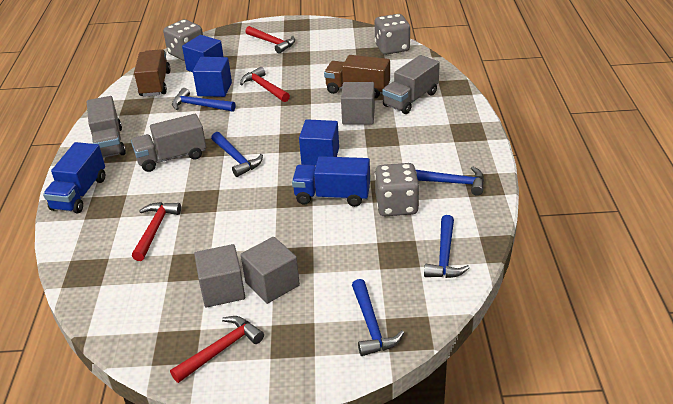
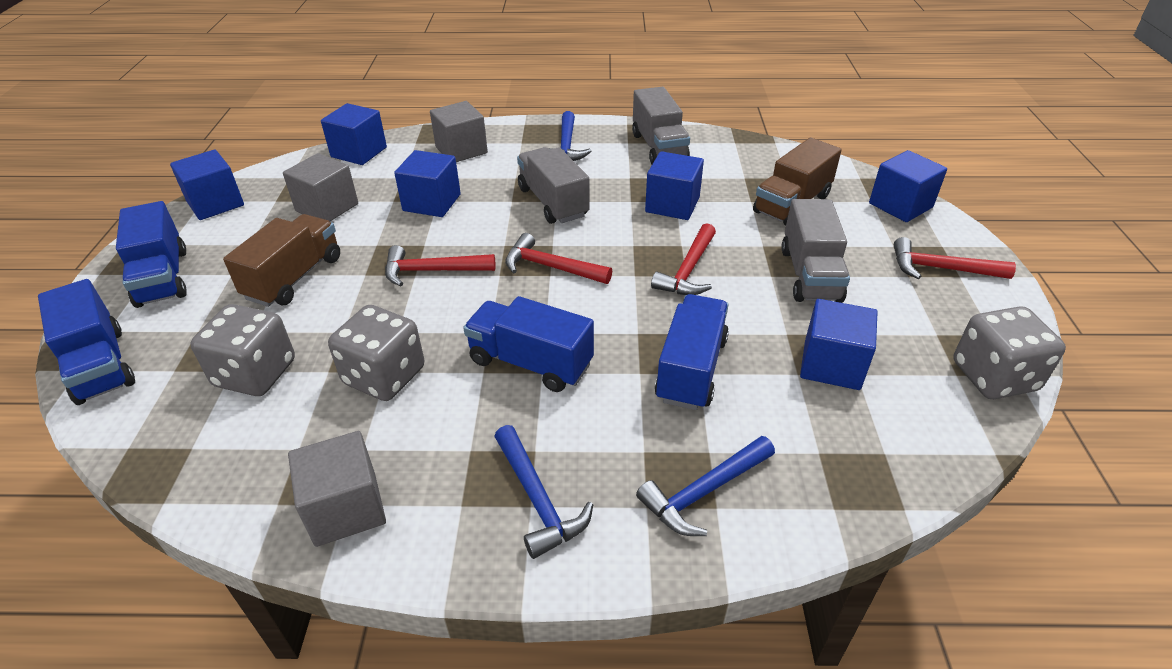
blue cube: [182,35,224,72] [193,57,232,97] [299,119,339,166] = 3 -> [170,150,244,220] [321,103,387,165] [394,150,461,217] [645,151,704,220] [800,299,877,390] [869,150,947,222] = 6
blue hammer: [172,88,236,112] [211,132,263,177] [352,279,404,356] [416,166,484,196] [424,215,470,278] = 5 -> [494,425,593,559] [549,111,591,161] [636,436,775,536] = 3
blue truck: [43,142,105,213] [292,156,370,207] = 2 -> [38,279,135,405] [116,201,187,308] [463,296,594,392] [655,294,729,410] = 4

